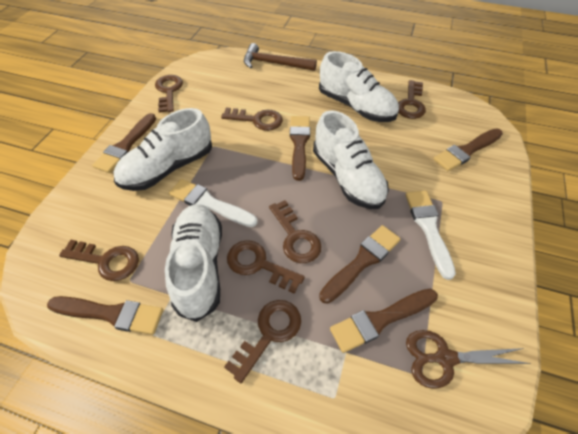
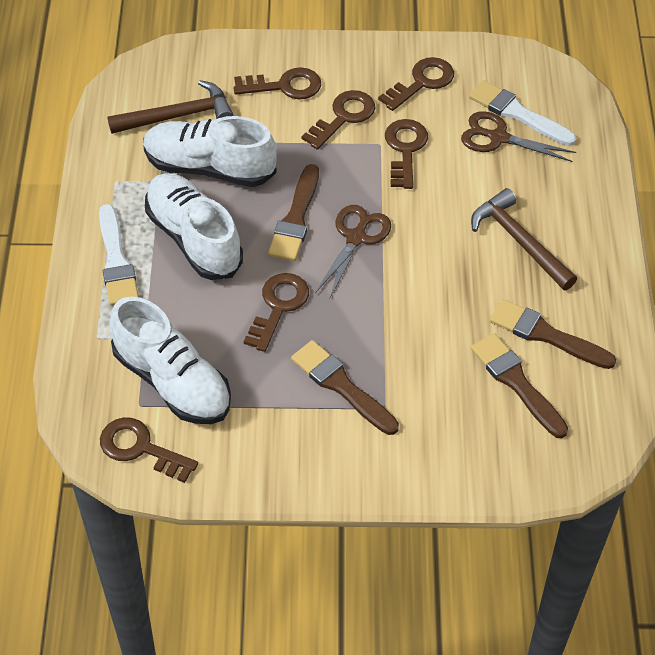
brown brush: [47,296,163,335] [92,113,156,173] [290,116,310,181] [319,225,401,304] [330,289,438,353] [434,128,503,171] = 6 -> [268,164,319,261] [291,340,399,435] [471,333,568,438] [489,299,616,369] = 4
brown hammer: [244,43,317,71] = 1 -> [107,80,234,134] [471,188,577,290] = 2
brown key: [59,240,139,281] [155,75,183,113] [221,108,283,131] [224,300,301,383] [227,240,305,294] [269,200,322,263] [398,80,426,119] = 7 -> [100,417,198,483] [234,67,321,99] [244,273,309,352] [302,90,375,150] [378,57,454,111] [385,119,428,189] = 6
brown scissors: [406,330,531,389] = 1 -> [315,205,391,299] [461,111,576,162] = 2
white shoe: [114,108,212,191] [165,204,222,322] [313,110,389,209] [319,51,399,122] = 4 -> [110,297,231,424] [143,116,277,187] [145,173,243,280] = 3

